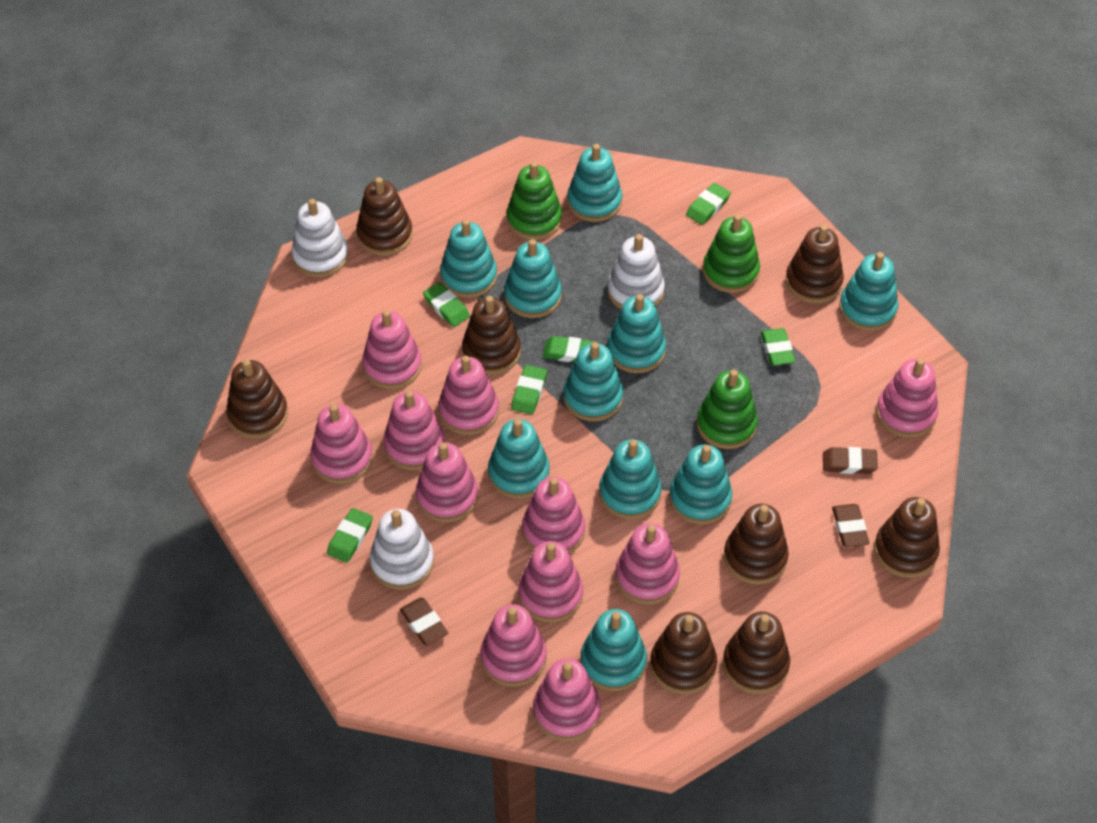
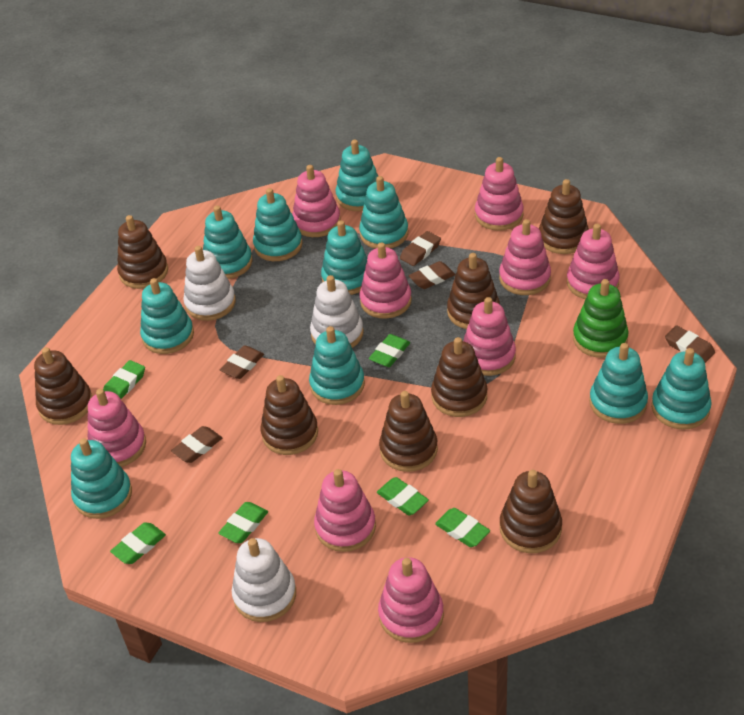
brown eraser: [400,597,448,646] [823,447,878,474] [832,504,869,547] = 3 -> [171,426,222,463] [220,345,264,379] [400,231,441,266] [409,261,455,289] [665,325,715,363] = 5
green stacking toy: [507,162,562,240] [697,370,758,449] [703,214,760,293] = 3 -> [573,279,629,358] = 1
pink stacking toy: [310,404,373,484] [362,310,422,389] [383,391,445,470] [416,442,478,522] [439,356,499,435] [480,604,547,687] [518,541,583,623] [522,477,585,553] [533,658,601,741] [615,523,680,604] [876,358,938,438] = 11 -> [88,389,146,467] [292,165,341,237] [314,469,376,552] [360,242,412,319] [378,557,444,643] [463,297,516,376] [475,157,524,231] [499,219,551,295] [567,224,620,299] = 9

